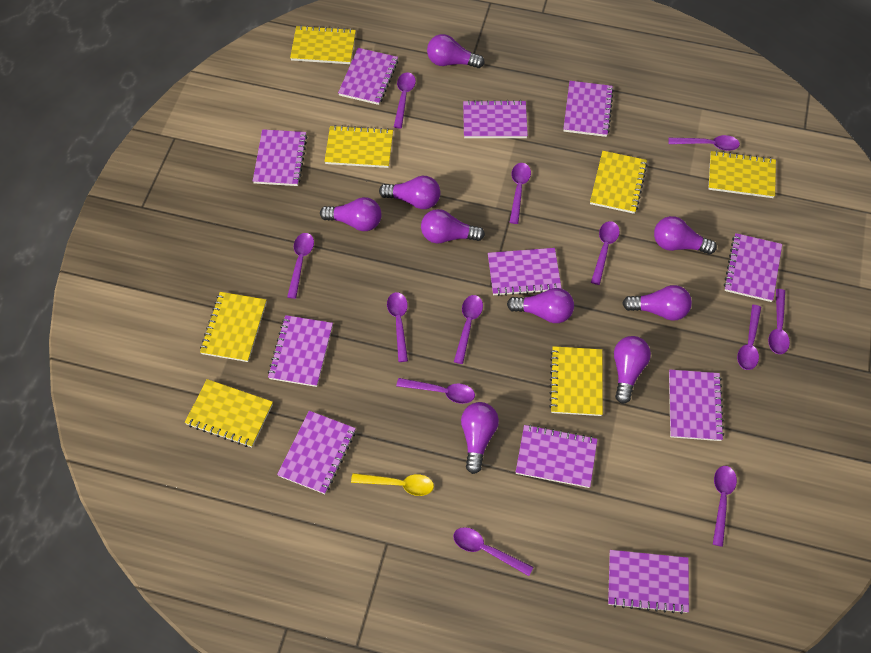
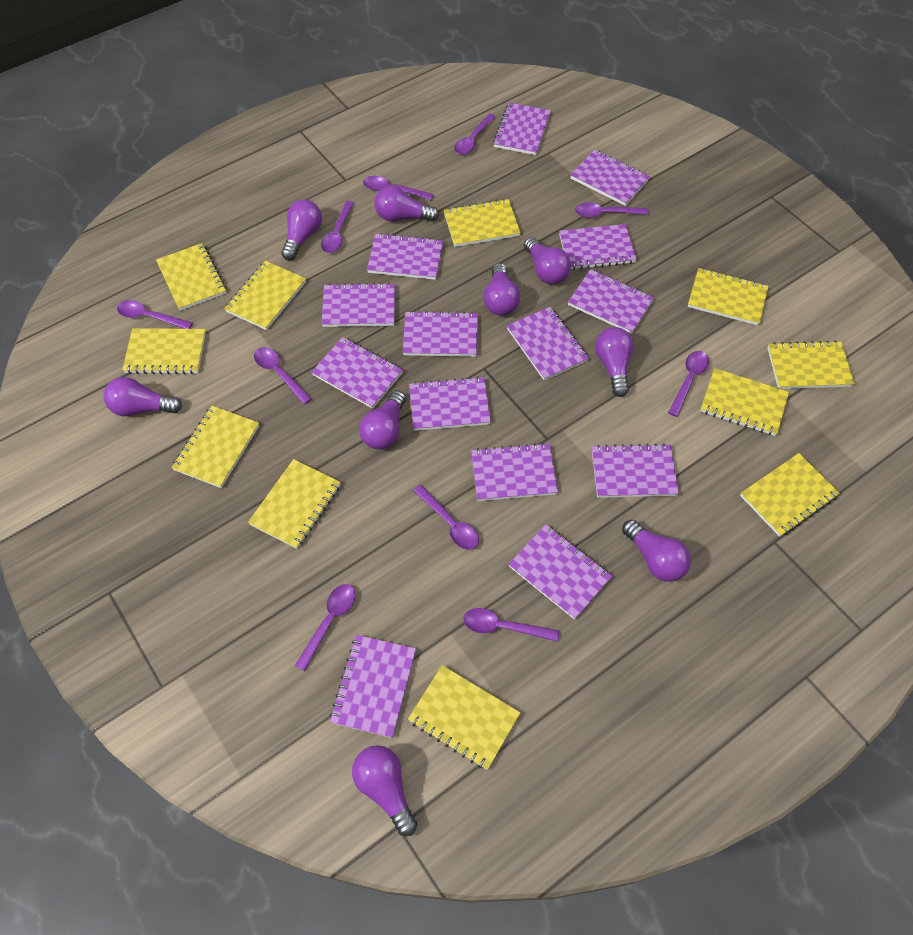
purple notebook: [253,129,308,186] [268,315,333,387] [277,411,356,494] [338,48,398,105] [463,100,528,138] [488,248,561,296] [516,425,597,488] [563,81,614,137] [608,550,689,614] [669,369,724,441] [724,233,782,302] = 11 -> [311,337,403,409] [322,282,395,327] [330,635,416,738] [367,233,443,280] [403,311,478,357] [409,377,491,431] [471,443,558,501] [493,103,551,155] [507,307,589,381] [508,525,612,620] [559,224,637,270] [568,269,654,334] [570,149,650,206] [592,443,679,498] = 14
purple spoon: [287,233,314,299] [387,292,408,362] [394,72,416,128] [396,378,475,404] [453,527,533,576] [454,295,483,364] [509,163,531,224] [591,221,620,285] [668,135,740,151] [713,466,737,547] [737,305,761,370] [768,289,790,354] = 12 -> [117,300,193,329] [254,347,312,404] [295,584,356,671] [321,201,354,253] [363,176,434,200] [413,485,479,550] [454,114,496,155] [463,608,559,642] [575,203,648,218] [668,351,709,417] = 10
yellow notebook: [185,379,273,447] [200,292,266,362] [290,25,356,64] [325,125,393,168] [549,346,603,416] [590,151,648,214] [708,151,776,198] = 7 -> [122,328,206,374] [156,243,226,311] [171,406,259,488] [224,261,306,330] [248,459,341,549] [408,665,521,770] [444,199,521,247] [688,268,769,326] [700,368,789,436] [740,453,840,537] [767,340,855,389] = 11
yellow spoon: [351,473,434,496] = 1 -> none = 0

